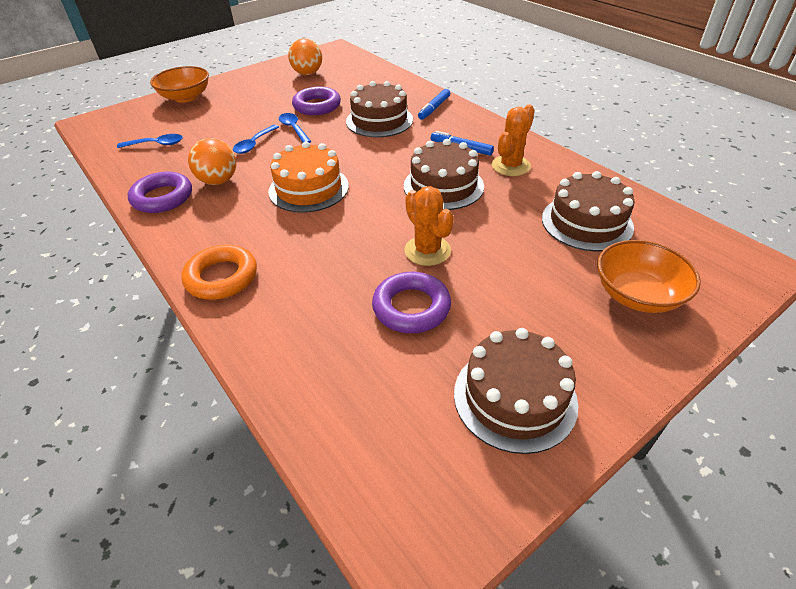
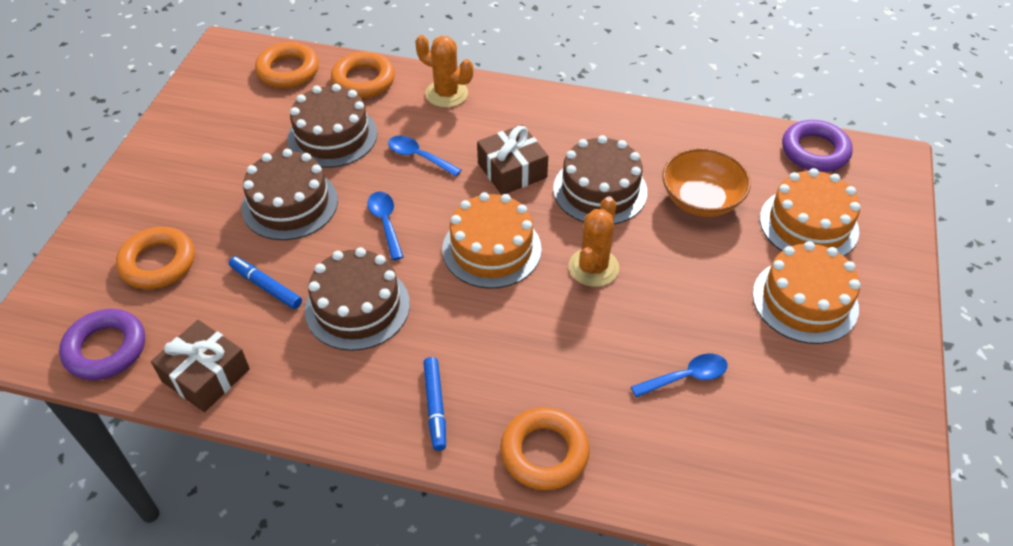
brown gift: none = 0 -> [151,320,250,412] [477,124,548,195] = 2
orange ball: [188,138,236,185] [288,38,322,75] = 2 -> none = 0
orange bowl: [150,66,209,103] [597,240,701,313] = 2 -> [662,148,751,217] = 1
orange cake: [268,142,349,213] = 1 -> [442,192,542,289] [753,241,860,344] [760,168,860,256] = 3
orange ring: [181,244,257,300] = 1 -> [116,227,195,289] [255,42,319,88] [331,52,395,98] [500,407,590,490] = 4
purple ring: [128,172,192,213] [292,87,341,115] [372,272,451,333] = 3 -> [59,309,145,380] [782,120,853,172] = 2

